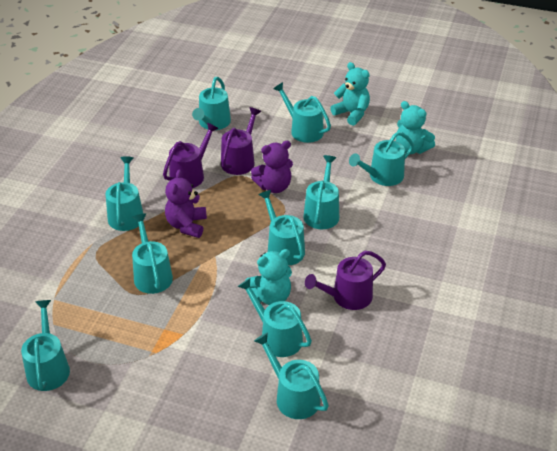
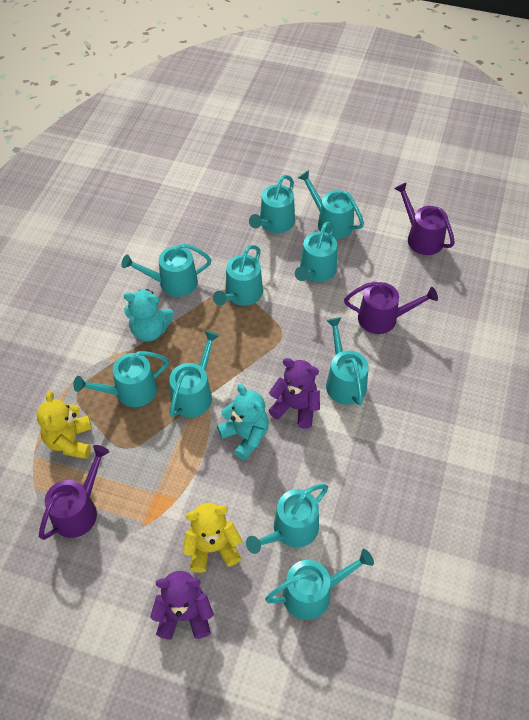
turquoise teddy bear: [246,249,292,305] [330,62,370,126] [396,101,435,154] = 3 -> [124,289,174,341] [217,384,269,460] = 2
yellow teddy bear: none = 0 -> [36,391,92,459] [183,503,242,573] = 2

